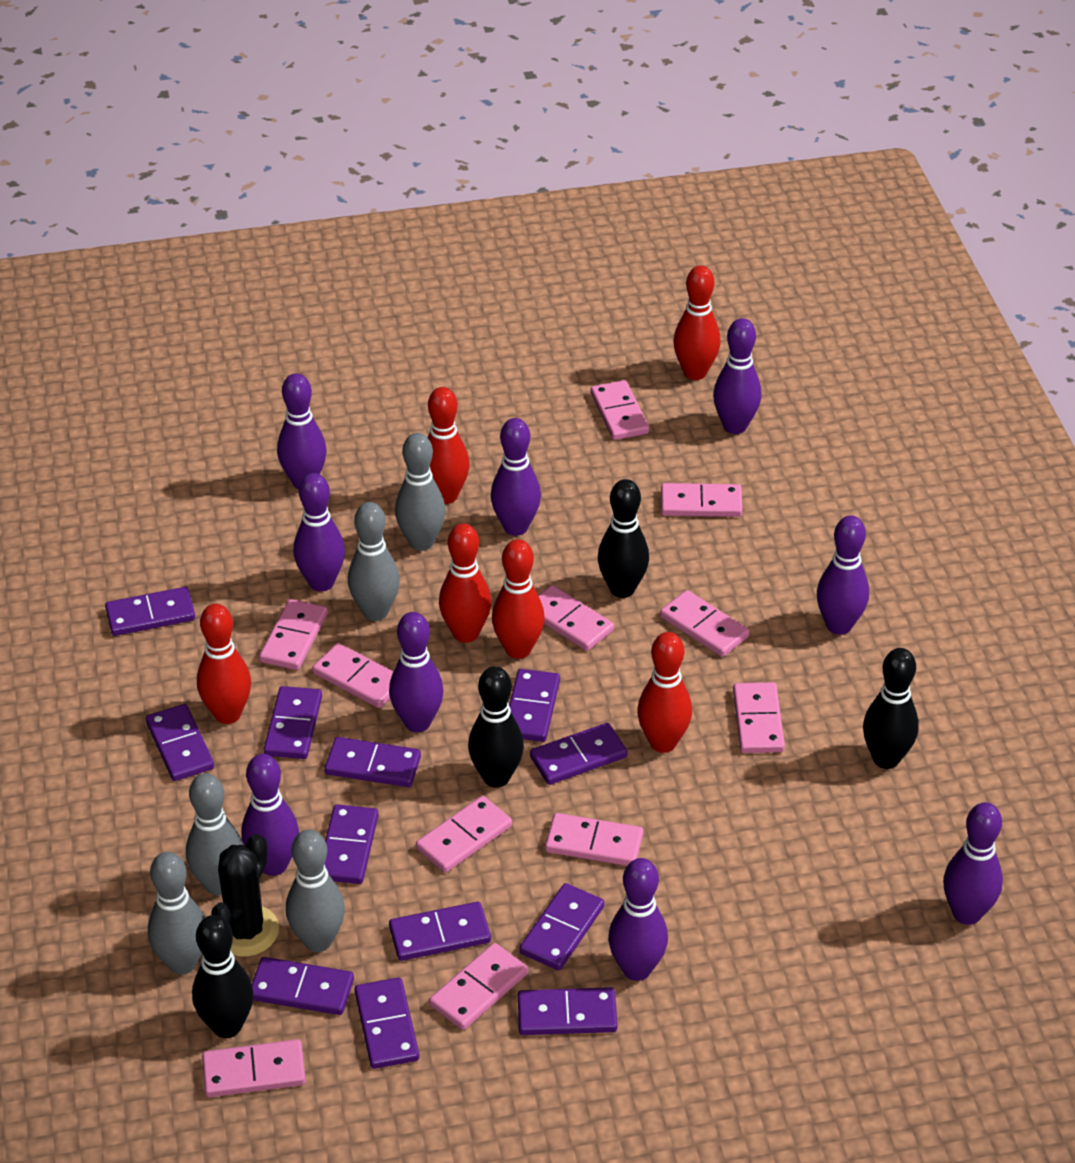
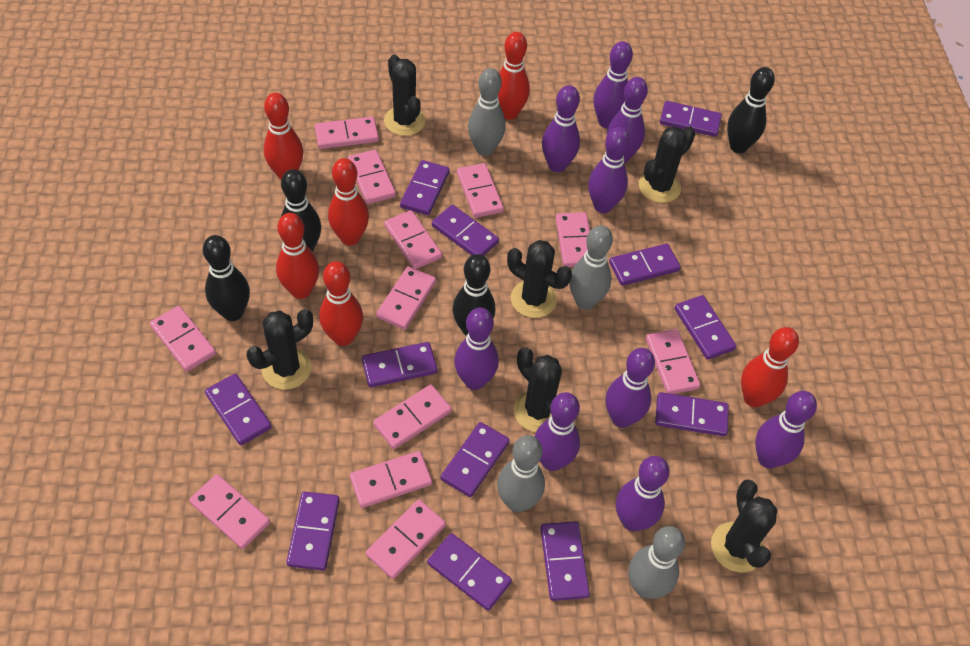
black cactus: [211,834,279,957] = 1 -> [246,309,313,390] [384,55,425,136] [507,240,572,318] [514,347,562,432] [639,126,695,203] [711,479,778,573] = 6
grey bowling pin: [148,852,205,974] [186,773,243,895] [286,829,345,952] [348,502,400,621] [395,433,446,551] = 5 -> [468,68,506,156] [497,435,545,512] [569,225,613,310] [628,526,685,599] = 4
pink domino: [202,1039,306,1097] [259,599,328,670] [312,643,393,708] [416,796,512,873] [429,943,528,1030] [538,585,614,651] [545,813,643,866] [591,380,649,440] [660,590,750,657] [661,483,743,517] [733,682,785,753] = 11 -> [150,306,216,372] [189,474,270,549] [315,117,379,149] [348,150,396,204] [350,451,432,508] [366,500,446,579] [373,385,452,449] [376,266,436,330] [384,210,442,269] [457,163,504,218] [555,212,590,267] [646,329,700,394] = 12

